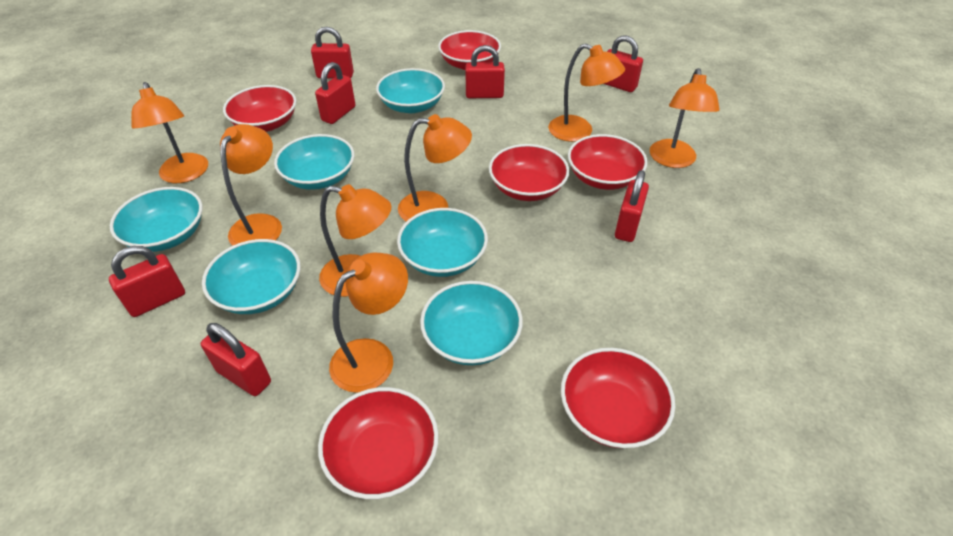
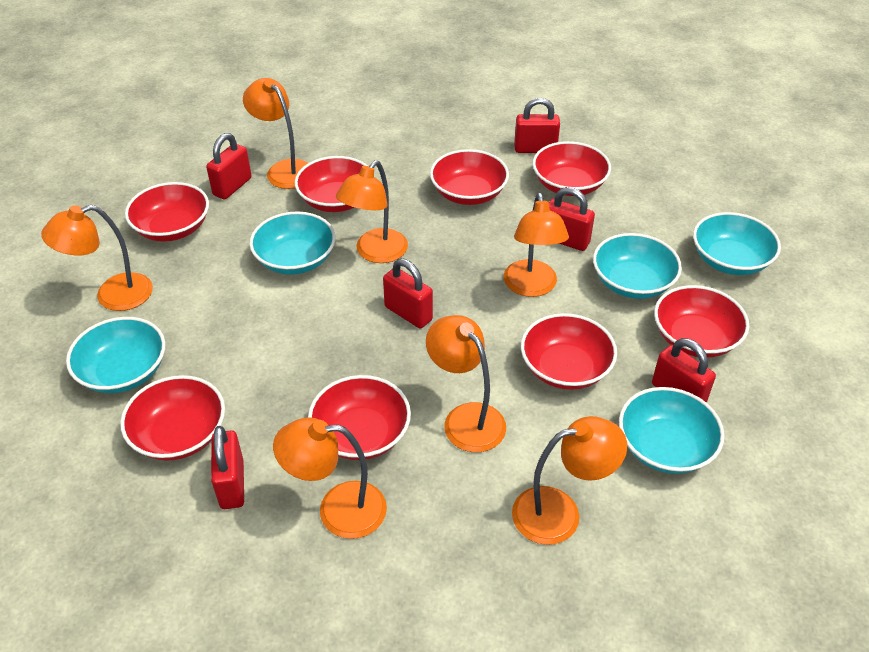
red bowl: [223,85,296,132] [318,387,438,499] [438,30,501,70] [489,144,569,201] [561,348,675,448] [568,134,647,190] = 6 -> [120,375,225,461] [125,182,209,242] [295,156,368,212] [308,375,411,460] [430,149,509,205] [521,313,617,390] [532,141,611,196] [654,285,749,358] = 8
red padlock: [109,246,185,317] [201,323,271,396] [311,27,354,79] [315,62,355,124] [465,45,505,98] [604,35,643,92] [615,170,649,242] = 7 -> [206,133,252,199] [211,426,244,509] [383,258,433,328] [514,98,560,153] [549,187,595,251] [652,338,716,403] = 6
turquoise bowl: [110,187,203,252] [202,239,300,314] [274,134,354,190] [376,68,445,113] [397,208,488,277] [420,281,523,365] = 6 -> [66,317,165,393] [249,211,336,275] [593,233,682,299] [619,387,725,474] [693,212,781,275] = 5

